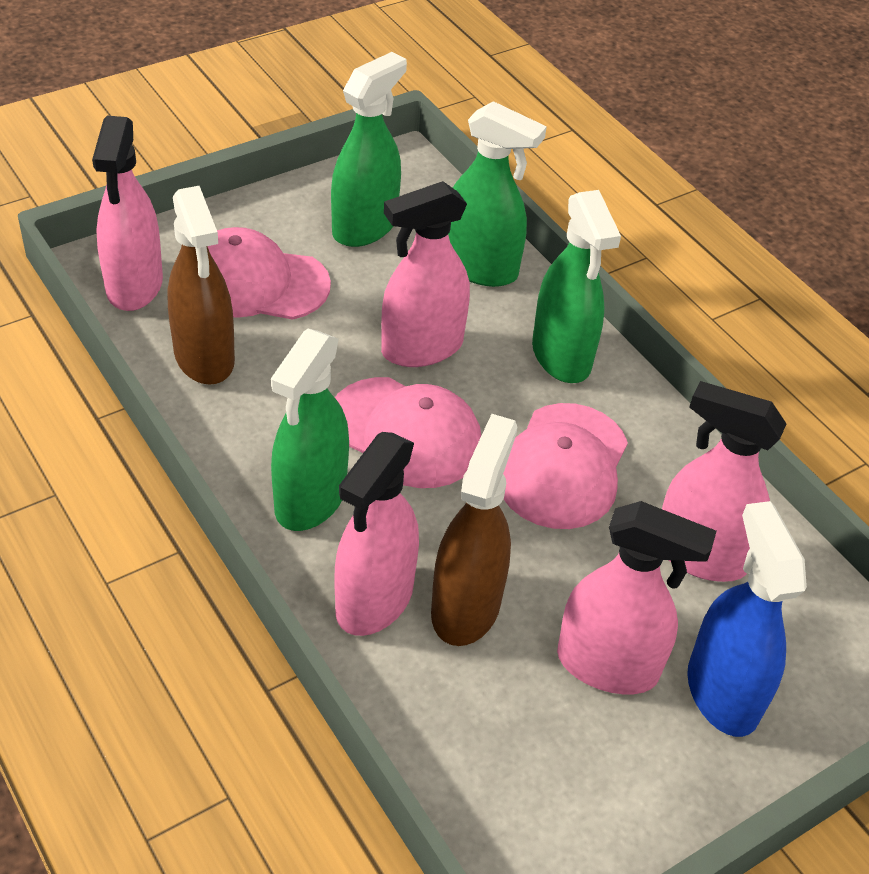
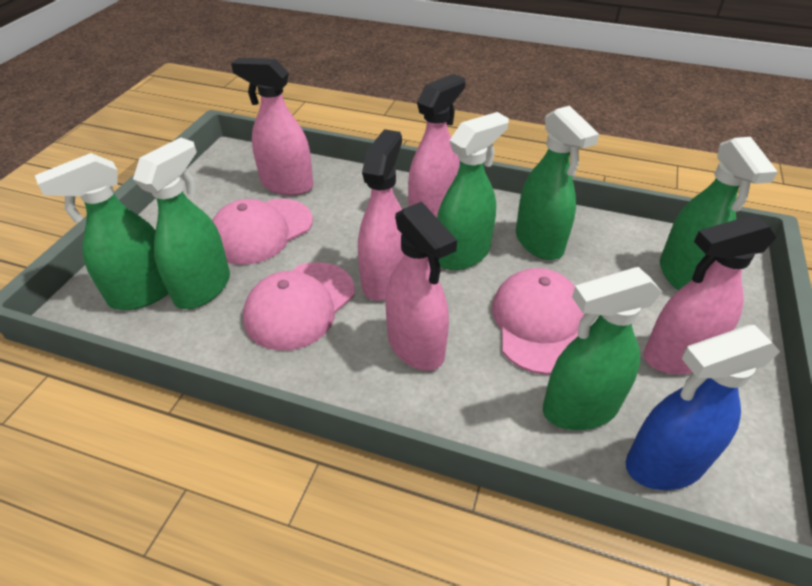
brown spray bottle: [167,186,235,385] [431,414,518,646] = 2 -> none = 0
green spray bottle: [271,329,349,531] [331,52,407,247] [448,101,547,287] [532,190,621,383] = 4 -> [35,153,168,310] [133,138,230,309] [437,112,509,270] [516,106,599,260] [543,267,662,430] [660,137,778,290] = 6

